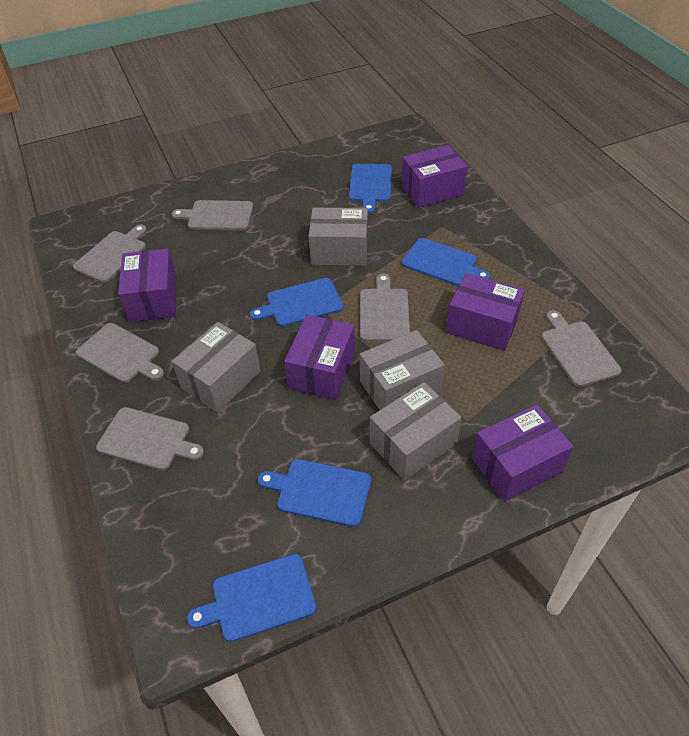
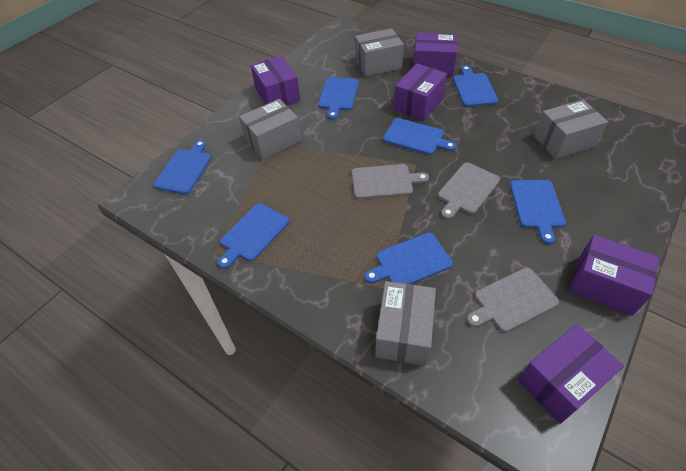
blue cutting board: [187,554,316,642] [250,278,343,327] [258,459,371,527] [349,164,392,214] [402,238,490,286] = 5 -> [153,140,211,194] [218,203,289,269] [318,77,359,120] [364,233,453,284] [383,118,456,155] [453,65,498,107] [510,180,566,244] = 7
grey cutting board: [73,225,147,283] [76,323,164,383] [96,407,204,471] [172,200,253,230] [360,274,410,342] [541,310,622,387] = 6 -> [352,164,429,199] [438,162,500,219] [467,267,559,332] = 3

